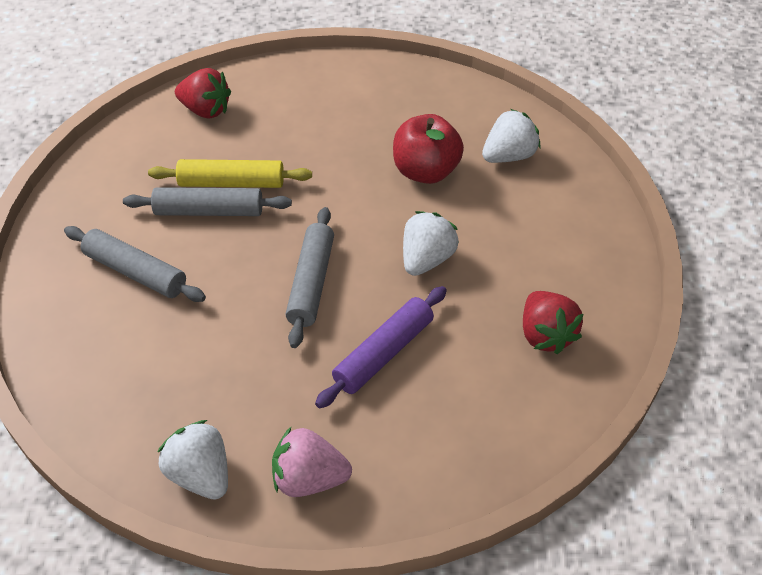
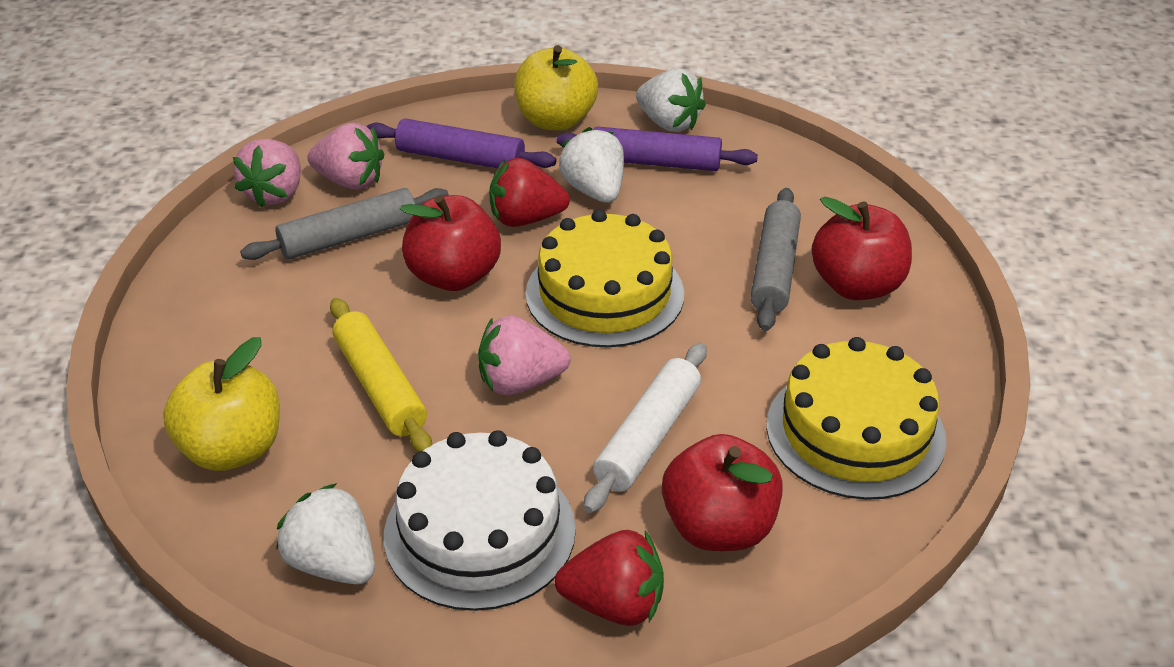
grey rolling pin: [64,226,206,302] [123,187,292,216] [286,207,334,348] = 3 -> [240,188,449,260] [751,188,801,331] = 2
pink strawberry: [272,427,352,497] = 1 -> [233,139,301,208] [307,123,384,190] [478,316,571,395] = 3
purple rolling pin: [315,286,447,408] = 1 -> [366,118,556,169] [556,126,758,171] = 2
red apple: [393,114,464,184] = 1 -> [400,195,501,291] [662,434,783,551] [811,197,912,300] = 3
white cake: none = 0 -> [384,430,576,611] = 1
white rolling pin: none = 0 -> [584,343,707,513] = 1
yellow apple: none = 0 -> [163,337,280,471] [514,45,598,131] = 2
yellow cake: none = 0 -> [526,210,684,348] [766,337,947,500] = 2

